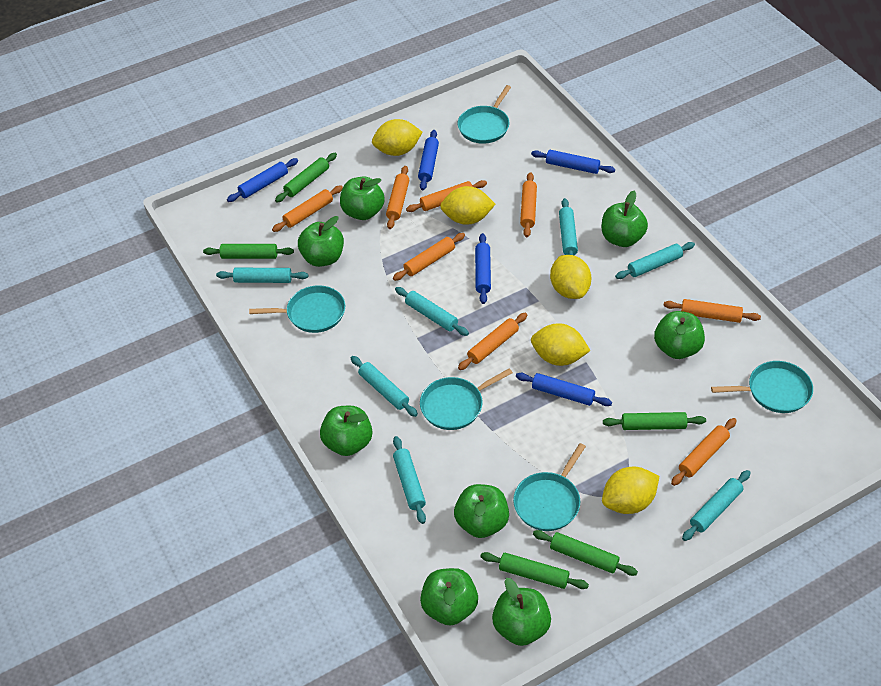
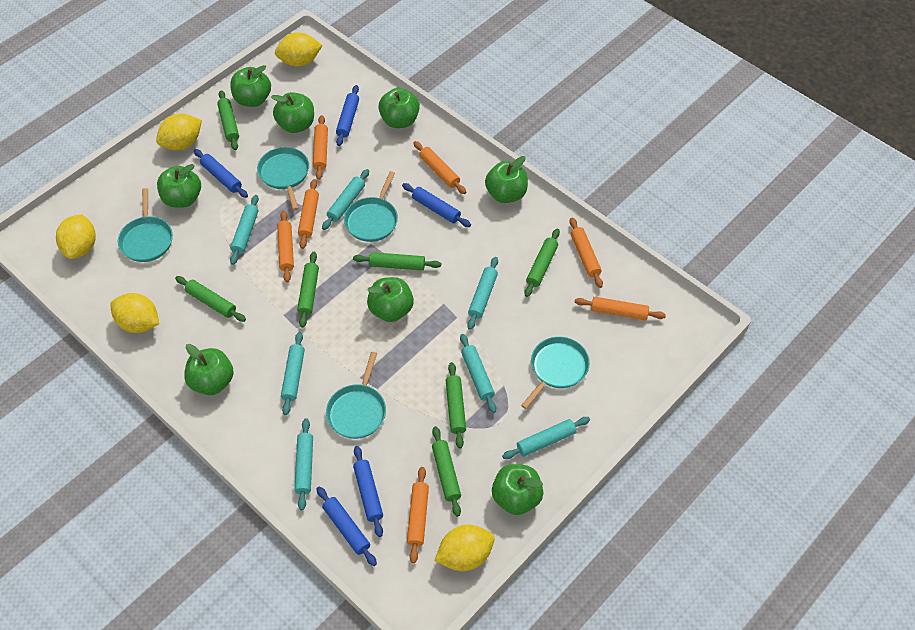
green rolling pin: [203,244,294,259] [275,153,337,202] [480,552,589,589] [533,530,638,576] [603,412,706,430] = 5 -> [175,276,246,322] [217,90,239,150] [297,252,319,328] [353,252,441,271] [432,426,461,517] [446,362,466,449] [525,229,560,297] = 7
orange rolling pin: [272,185,343,232] [386,166,409,229] [393,233,465,281] [406,180,487,212] [458,313,527,370] [520,172,537,237] [663,299,761,323] [671,418,737,486] = 8 -> [277,210,294,283] [298,179,319,249] [313,115,328,180] [407,467,429,563] [414,141,466,194] [569,218,603,288] [575,297,666,320] = 7

